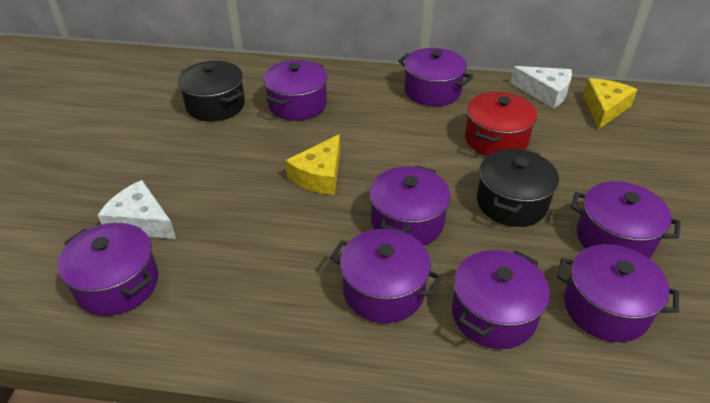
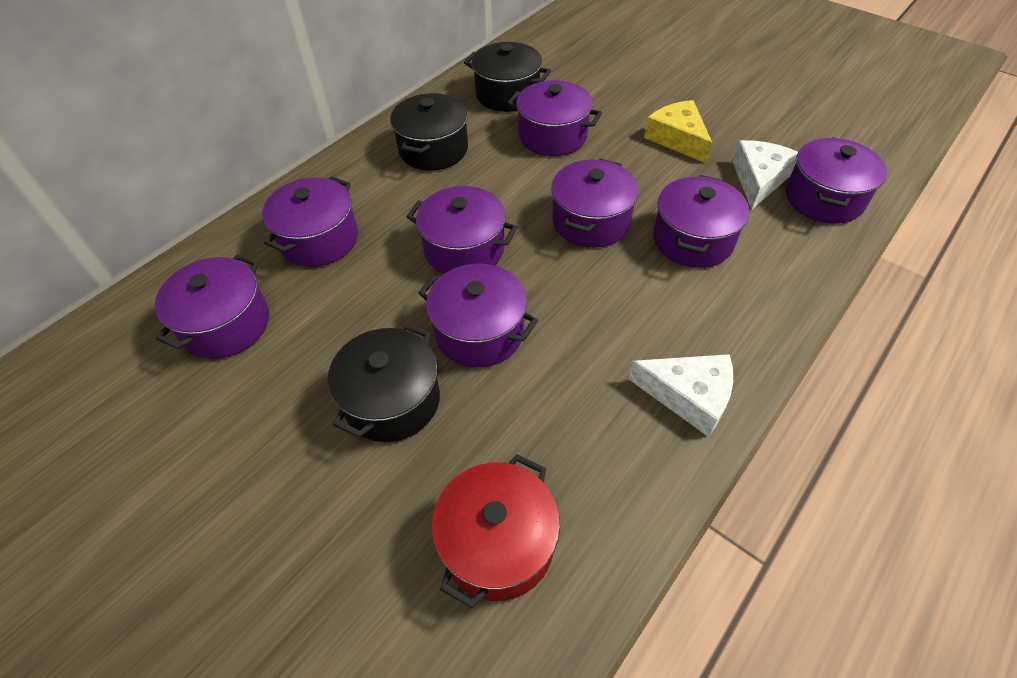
black pot: [178,61,245,122] [477,148,559,227] = 2 -> [328,323,440,442] [390,93,468,170] [464,42,551,112] = 3
yellow cheese: [286,134,340,195] [583,78,638,129] = 2 -> [644,100,712,163] = 1

